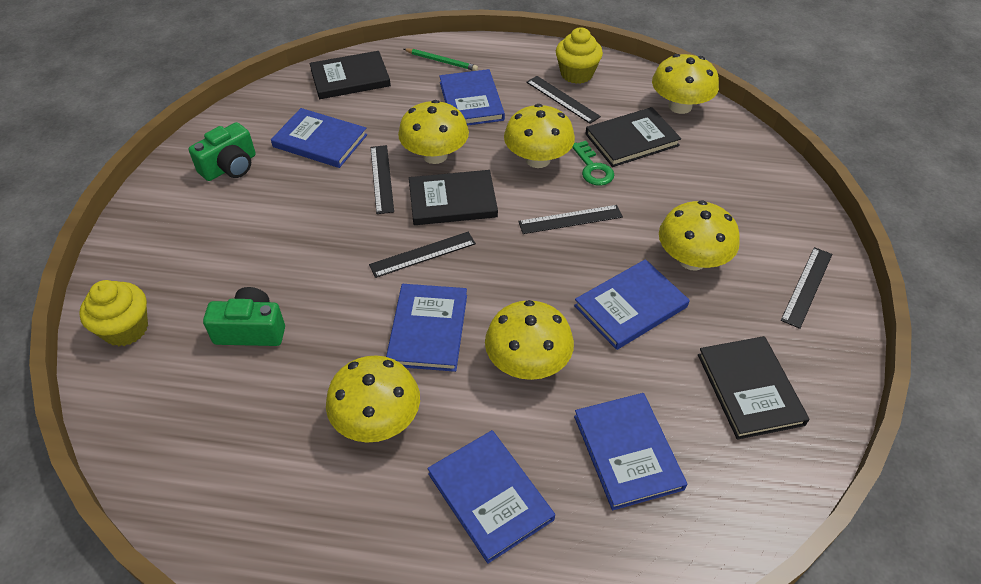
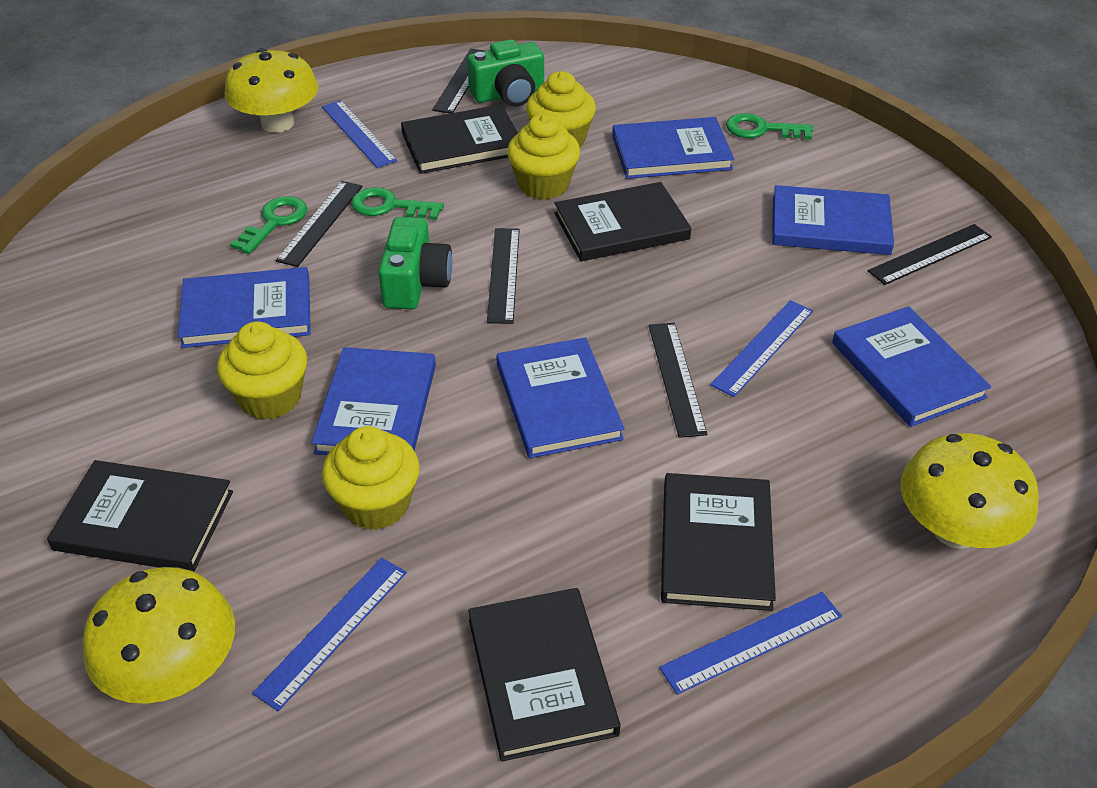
black book: [309,51,391,99] [409,170,498,225] [586,107,681,167] [698,336,809,440] = 4 -> [47,460,233,572] [401,104,518,174] [468,588,620,761] [555,182,691,261] [661,473,776,611] = 5
blue ruler: none = 0 -> [252,558,407,711] [322,100,397,168] [659,592,842,695] [710,300,813,397] = 4
green key: [572,141,614,186] = 1 -> [230,196,307,254] [351,187,444,220] [726,113,813,140] = 3
green pencil: [404,49,478,71] = 1 -> none = 0
yellow cupcake: [79,280,148,347] [556,27,603,84] = 2 -> [217,321,307,420] [322,426,420,530] [507,114,580,200] [526,71,596,147] = 4
yellow mushroom: [326,355,420,442] [398,100,469,164] [485,300,574,380] [504,104,575,168] [652,54,719,114] [659,200,740,271] = 6 -> [83,567,235,704] [224,48,318,133] [901,433,1039,549] = 3

